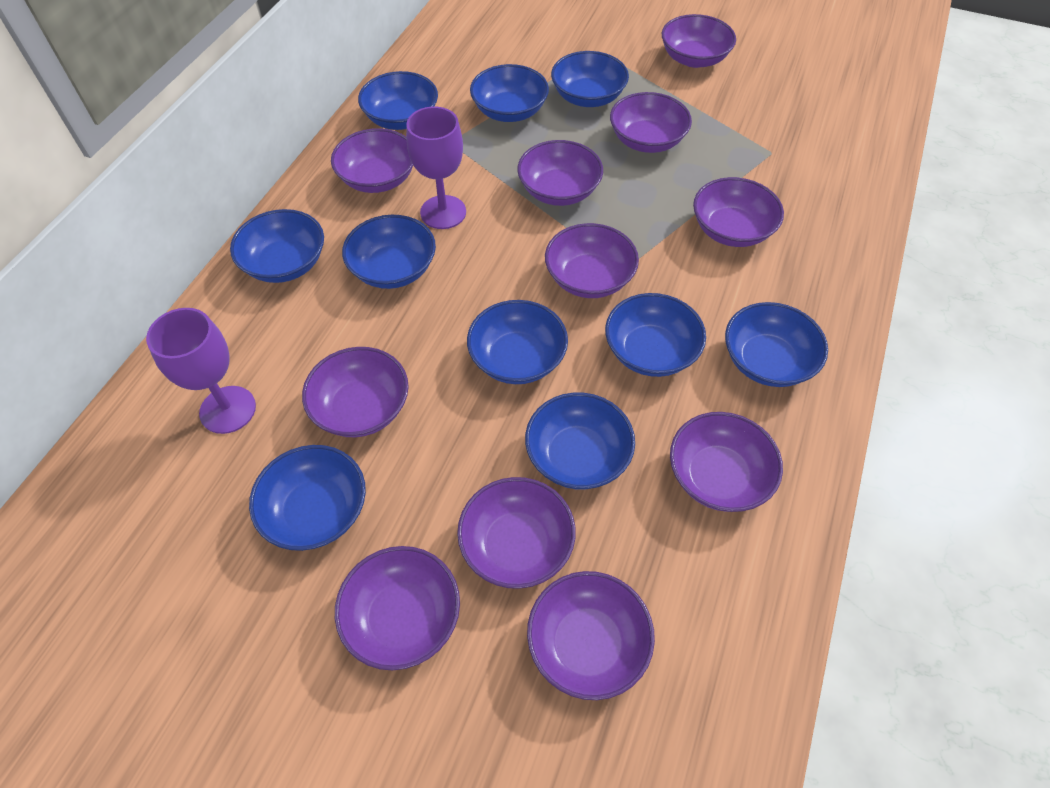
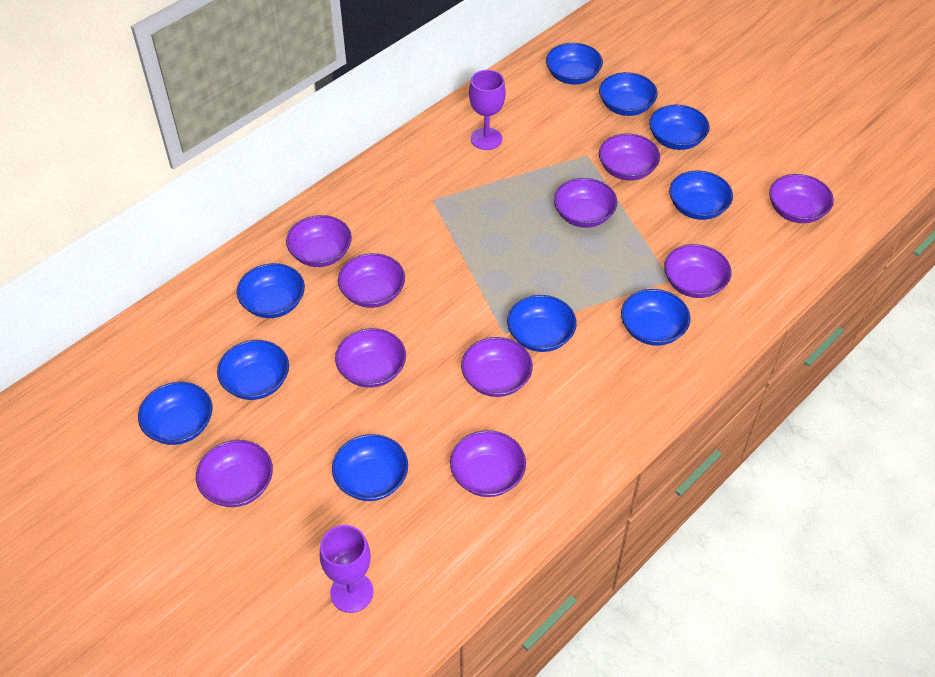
purple bowl: [302,347,409,437] [331,128,413,193] [335,546,460,670] [457,477,576,589] [517,140,603,206] [527,571,655,700] [545,223,639,298] [610,92,692,153] [662,14,736,68] [670,412,783,512] [693,177,784,247] = 11 -> [196,440,273,507] [286,215,352,267] [335,328,406,388] [338,253,405,308] [450,430,526,497] [461,337,533,397] [554,178,618,228] [599,133,660,180] [664,244,732,298] [769,174,834,223] = 10

